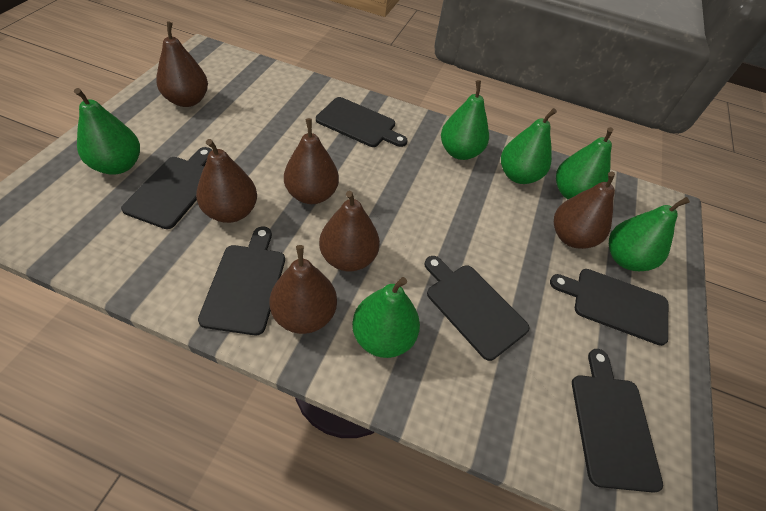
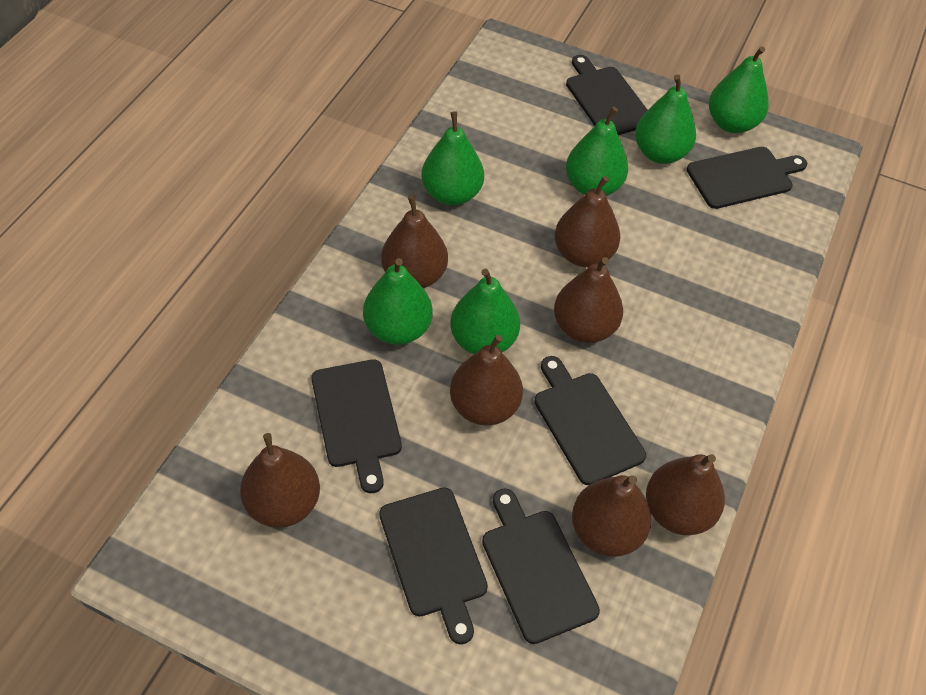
brown pear: [156,21,208,107] [196,139,257,223] [270,245,337,334] [284,118,339,204] [319,191,380,271] [554,172,615,249] = 6 -> [240,433,320,528] [381,195,448,288] [450,335,523,425] [554,257,623,343] [555,176,620,267] [572,475,652,557] [646,454,725,535] = 7

